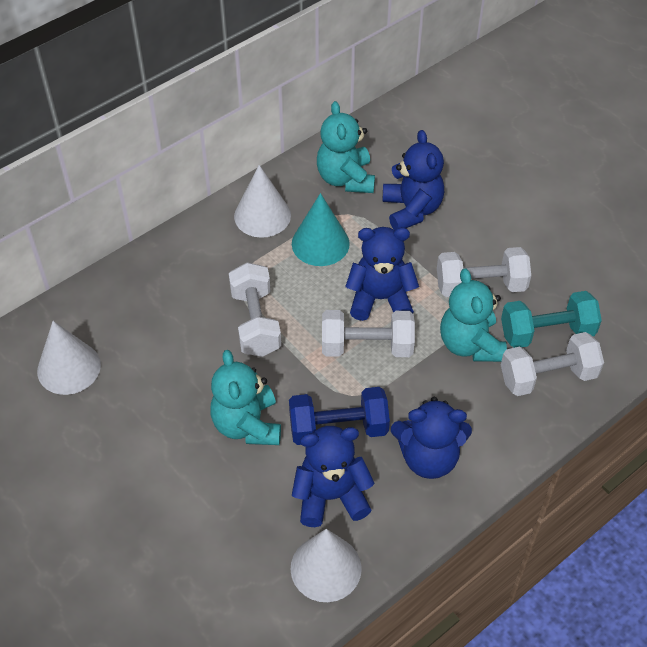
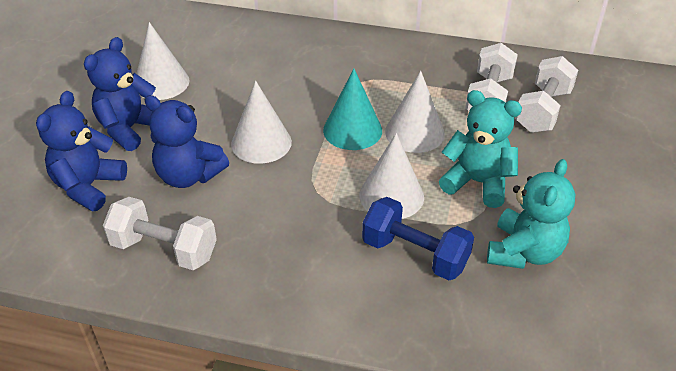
blue teddy bear: [292,426,375,527] [345,227,419,321] [383,130,444,230] [391,397,472,479] = 4 -> [36,91,127,211] [84,37,156,151] [145,95,229,188] = 3
turquoise dumbbell: [501,291,602,348] = 1 -> none = 0
turquoise teddy bear: [210,350,281,445] [317,101,375,193] [440,268,507,362] = 3 -> [439,90,522,208] [487,159,576,269] = 2
white cone: [37,321,101,395] [234,165,291,238] [290,529,362,602] = 3 -> [136,22,189,100] [231,81,292,164] [359,133,424,219] [385,71,445,153] = 4
white dumbbell: [229,262,281,357] [322,310,415,357] [437,247,531,297] [501,332,604,396] = 4 -> [103,197,217,270] [465,43,518,111] [515,56,578,133] = 3

